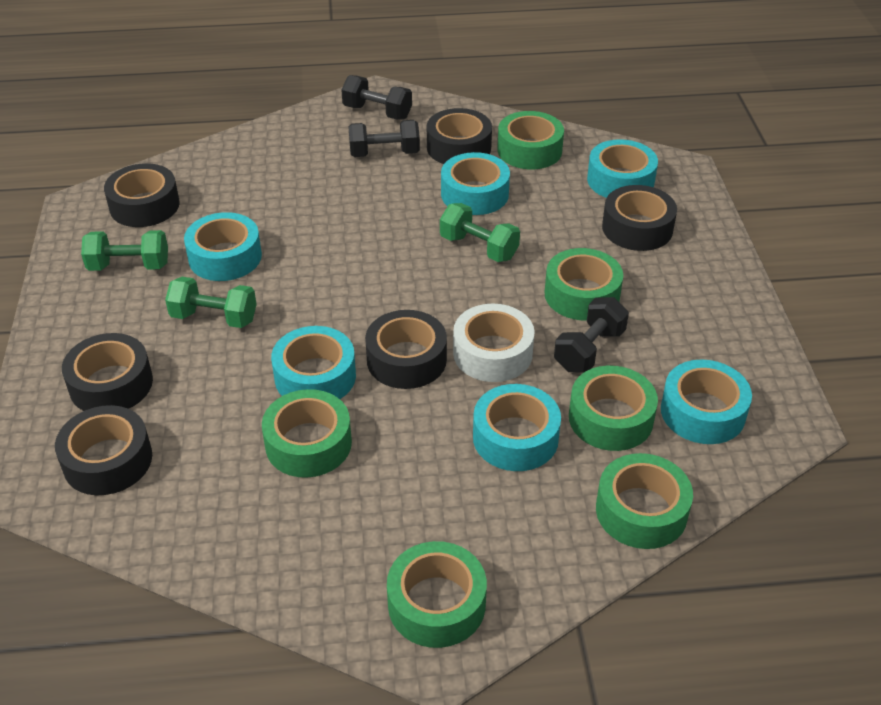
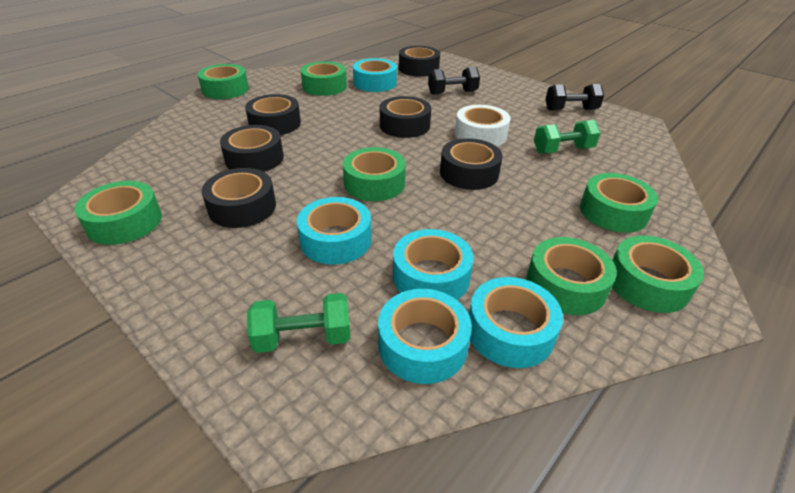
black dumbbell: [341,75,412,120] [348,120,420,157] [554,297,629,373] = 3 -> [428,67,480,95] [546,84,604,111] = 2
green dumbbell: [81,230,168,271] [165,277,257,328] [440,203,520,262] = 3 -> [247,293,350,353] [534,120,600,153] = 2
green tape: [262,389,352,478] [387,541,487,648] [497,111,564,169] [545,248,623,320] [569,366,658,451] [596,453,693,549] = 6 -> [74,181,162,245] [198,64,249,99] [301,61,347,96] [343,147,406,201] [526,237,617,315] [580,173,658,233] [612,236,704,313] = 7
turquoise tape: [184,212,262,281] [271,326,356,399] [441,152,510,215] [473,384,561,471] [587,139,658,198] [661,360,752,444] = 6 -> [297,197,372,265] [353,58,397,92] [378,289,472,384] [393,229,474,300] [469,277,563,368] = 5

